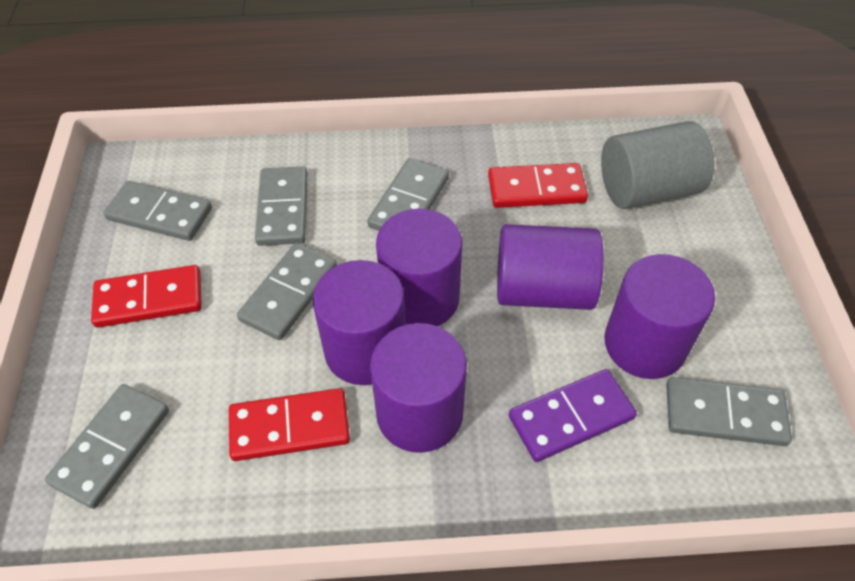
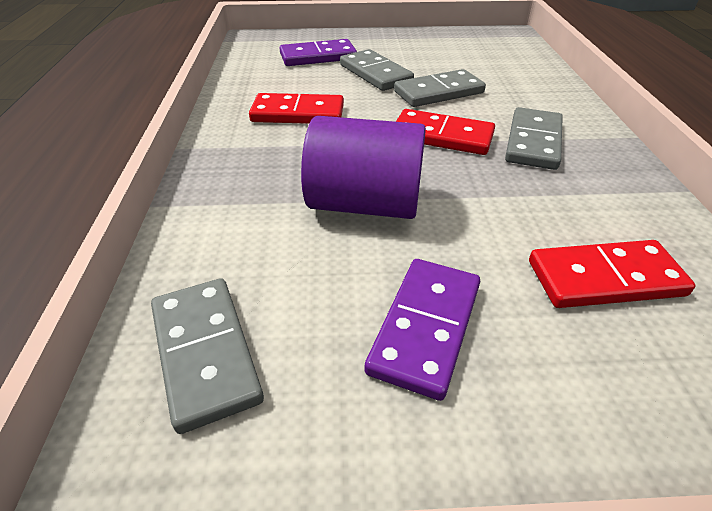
grey cylinder: [601,121,715,209] = 1 -> none = 0
grey domino: [45,384,169,509] [103,181,212,241] [237,243,337,340] [255,166,308,246] [367,158,449,231] [666,377,792,446] = 6 -> [151,278,264,434] [340,49,414,91] [394,69,486,107] [505,107,563,170] = 4
purple cylinder: [313,260,405,385] [370,323,467,453] [376,209,462,326] [497,224,604,310] [604,254,715,379] = 5 -> [301,116,426,219] = 1
purple domino: [509,369,637,462] = 1 -> [280,39,357,66] [365,259,480,401] = 2

